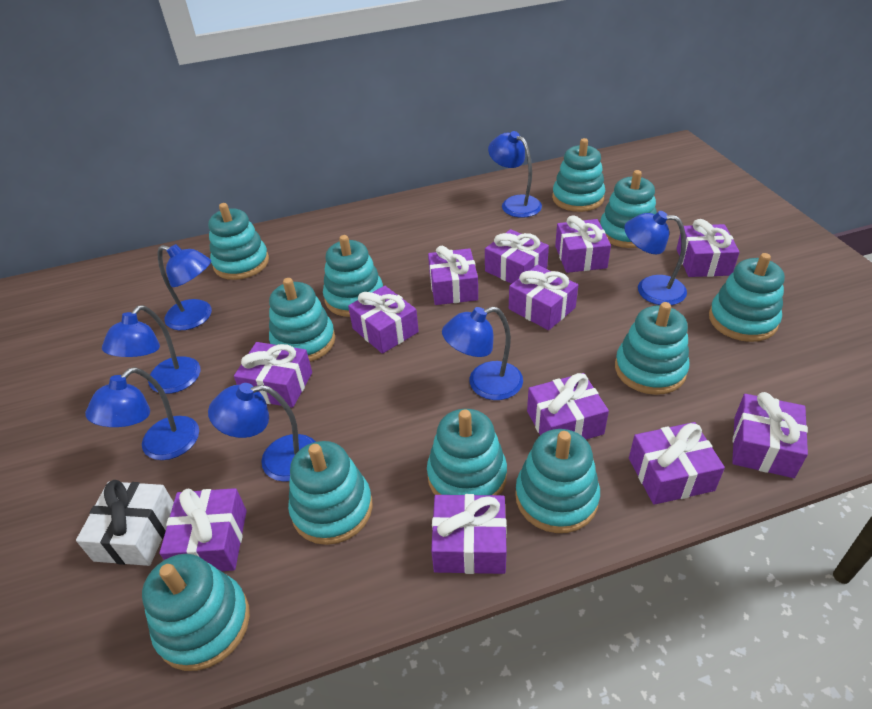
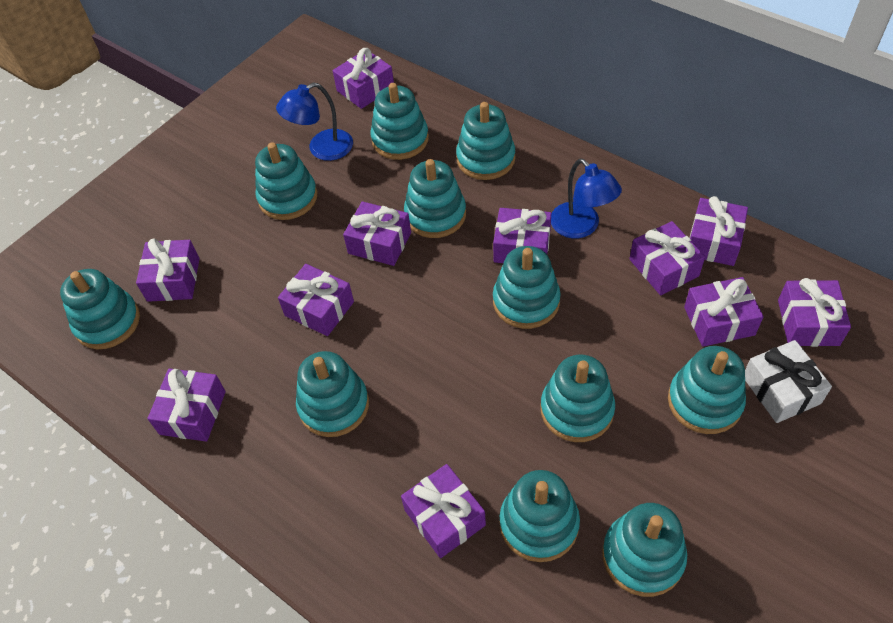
blue lamp: [85,367,199,460] [102,305,200,394] [158,244,212,330] [208,383,316,482] [442,306,523,400] [488,131,542,218] [624,211,687,305] = 7 -> [276,83,353,161] [551,158,622,238] = 2
purple gift: [159,488,247,571] [234,342,312,408] [348,286,419,354] [428,246,478,305] [431,494,507,574] [485,229,549,284] [509,265,578,330] [527,373,609,439] [555,215,611,273] [629,422,725,505] [677,219,740,277] [732,392,808,478] = 12 -> [136,238,199,302] [148,368,226,442] [278,264,354,336] [333,48,394,109] [343,201,411,266] [401,464,486,558] [493,208,551,263] [630,221,705,295] [684,277,764,347] [690,196,748,266] [778,278,851,347] = 11

